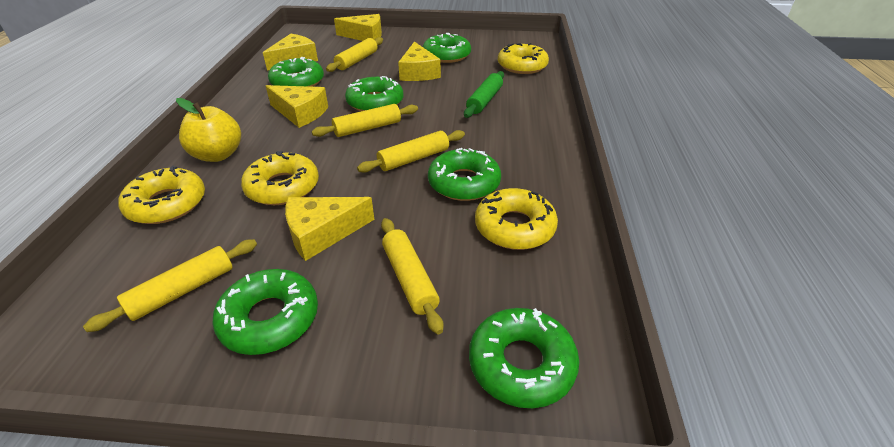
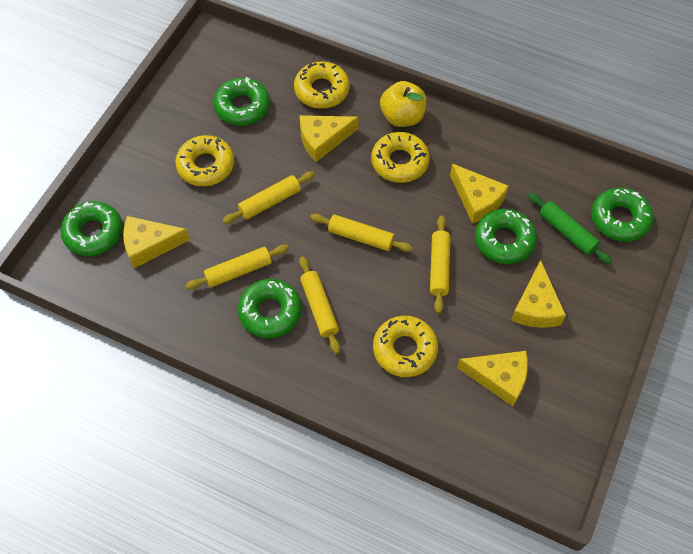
green donut: [212,269,318,355] [268,57,324,87] [345,76,403,111] [423,33,471,63] [428,148,501,201] [469,308,579,408] = 6 -> [60,201,123,256] [213,77,270,126] [238,279,302,338] [475,209,537,264] [591,188,653,242] = 5

